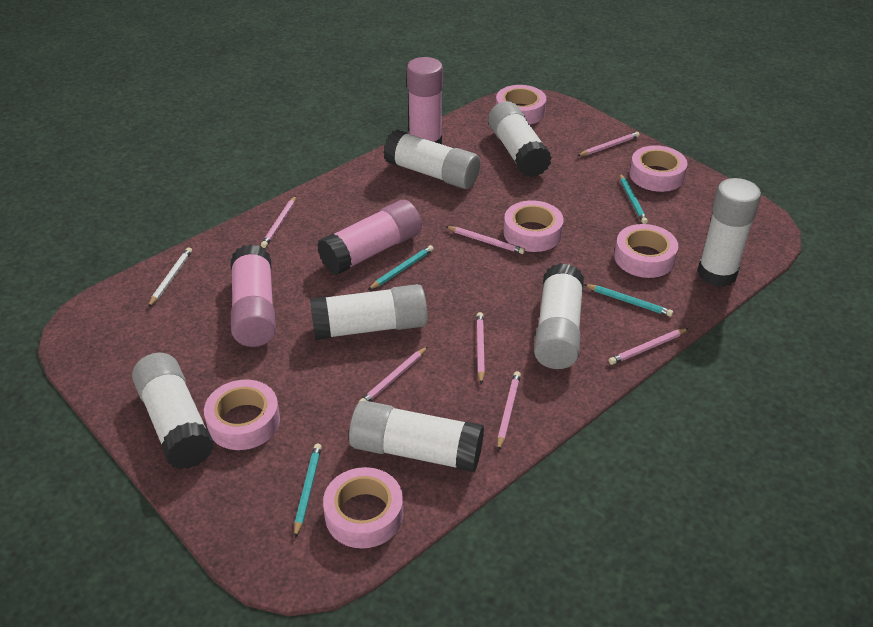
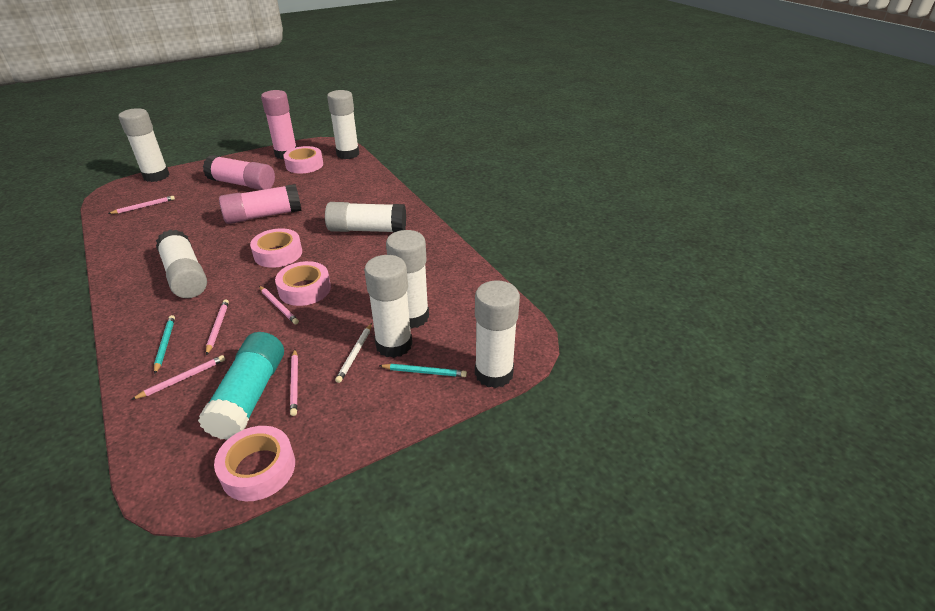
pink pencil: [261,196,296,248] [359,347,427,402] [445,226,525,254] [476,312,485,384] [497,371,521,451] [577,132,640,156] [609,328,689,365] = 7 -> [108,196,175,214] [131,355,225,400] [206,299,229,355] [259,286,299,324] [290,349,298,416] = 5
pink tape: [204,380,280,450] [323,467,403,549] [496,85,546,125] [504,200,564,252] [614,224,678,278] [629,145,688,192] = 6 -> [214,426,295,501] [250,228,302,268] [275,261,331,306] [283,146,323,173] = 4
turquoise glue stick: none = 0 -> [198,332,284,440] = 1
turquoise pencil: [294,444,322,538] [368,245,434,290] [584,284,673,317] [620,174,648,224] = 4 -> [154,315,175,374] [379,364,467,377] = 2

